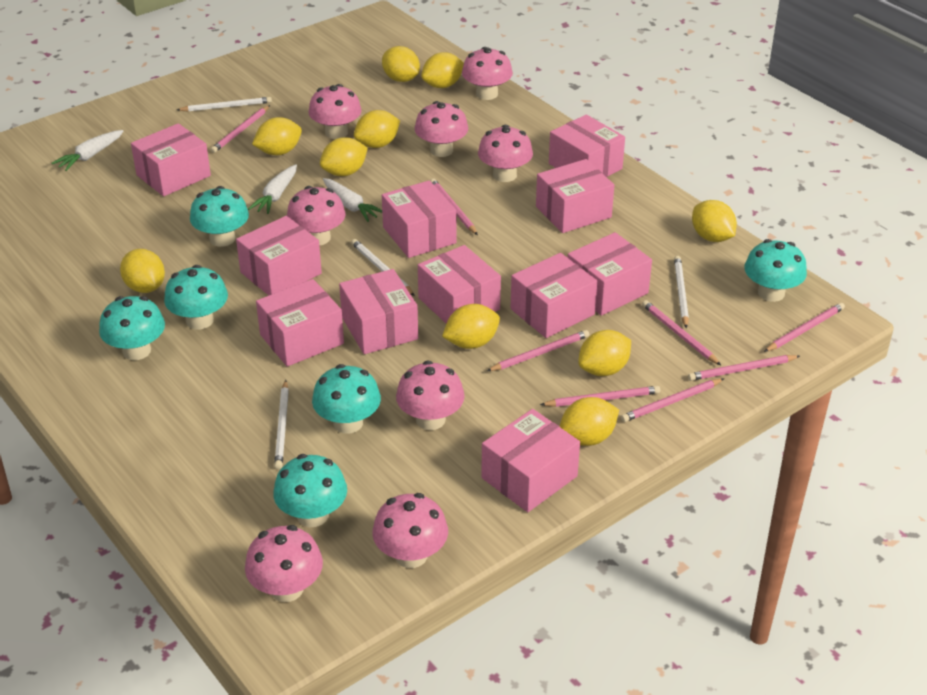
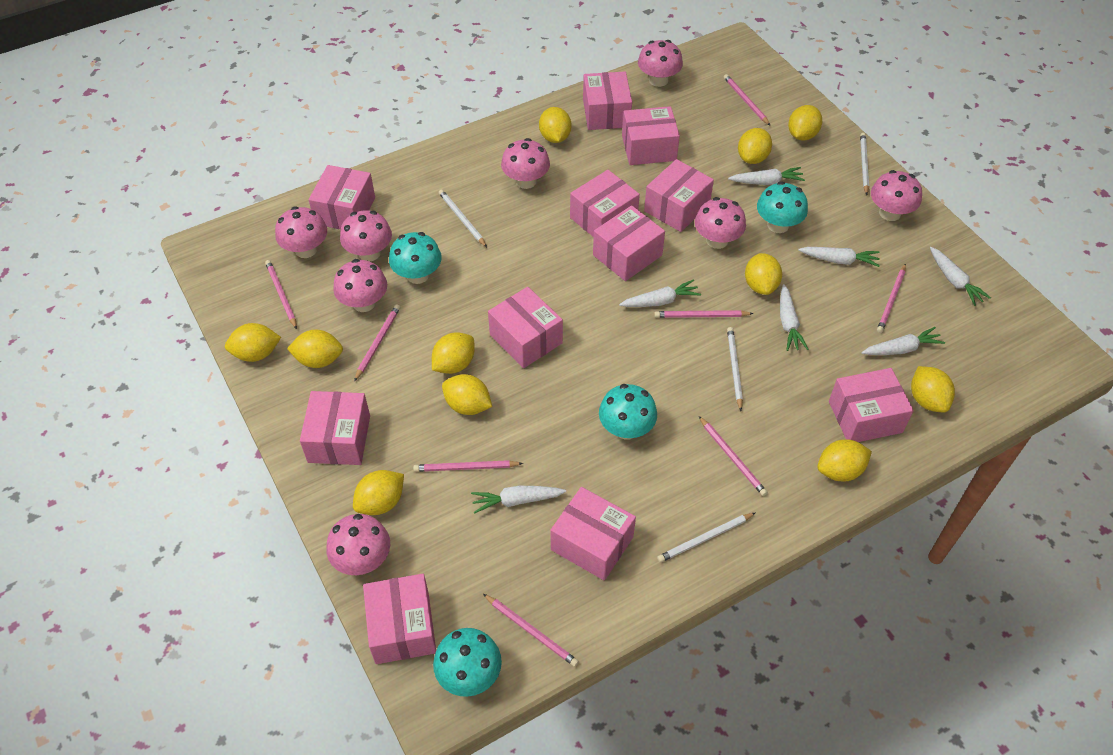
turquoise mushroom: [99,296,165,360] [164,265,228,329] [190,186,249,247] [273,454,347,527] [312,364,381,434] [744,239,807,302] = 6 -> [389,232,442,284] [433,628,502,697] [599,384,657,440] [757,181,808,233] = 4
white carrot: [52,130,124,171] [248,164,297,214] [323,178,382,222] = 3 -> [471,486,566,514] [619,279,701,307] [728,167,805,185] [780,284,808,351] [798,247,880,267] [861,327,945,355] [930,247,991,306] = 7
yellow lemon: [120,249,165,293] [252,117,302,155] [320,137,368,176] [354,110,400,148] [382,46,420,82] [421,52,464,88] [442,304,500,349] [560,397,619,446] [578,330,631,376] [692,200,737,242] = 10 -> [225,323,281,362] [287,329,343,368] [353,470,404,515] [432,333,475,374] [442,374,492,415] [539,107,571,143] [738,128,772,164] [745,253,782,295] [788,105,822,140] [817,439,872,482] [911,366,955,412] = 11

